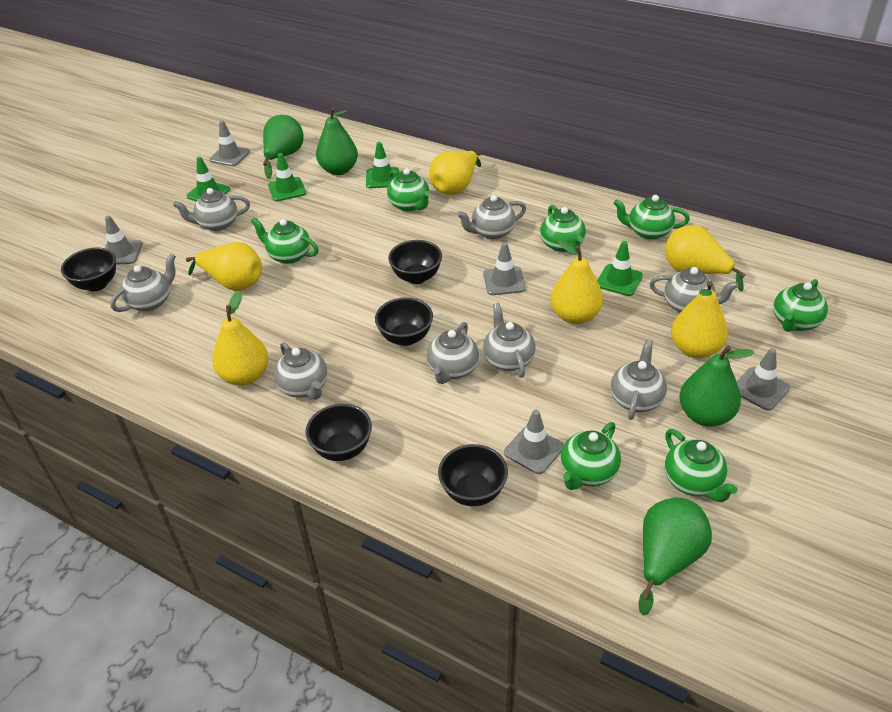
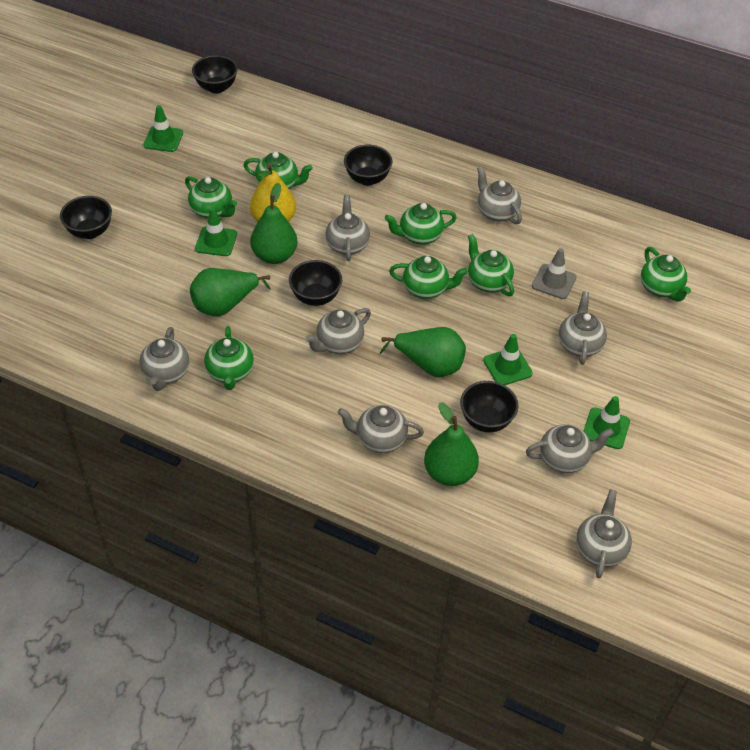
grey traffic cone: [105,216,142,265] [209,121,250,166] [483,242,526,295] [504,410,564,474] [736,348,790,411] = 5 -> [532,248,577,299] = 1
yellow pear: [186,242,262,291] [212,291,269,386] [429,151,481,195] [551,239,603,324] [665,225,746,291] [671,281,728,358] = 6 -> [250,164,296,222] = 1

